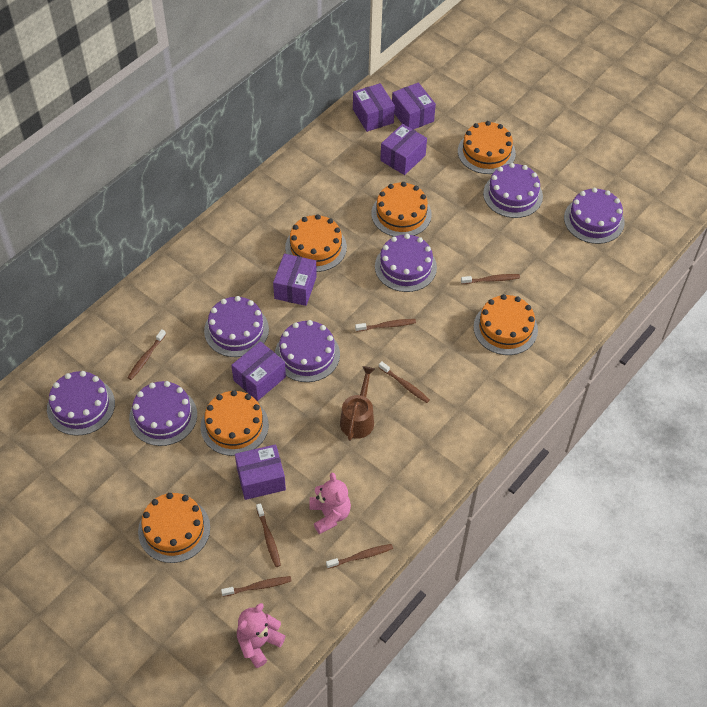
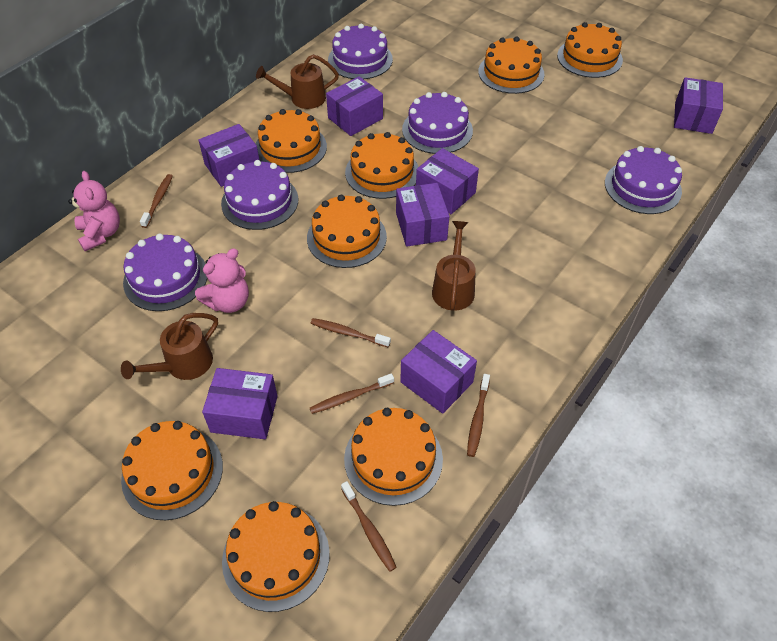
brown toothbrush: [127,329,166,380] [221,576,292,597] [256,503,281,567] [326,544,393,569] [355,319,416,332] [379,361,430,403] [461,274,520,284] = 7 -> [140,174,173,228] [310,318,391,347] [310,373,394,414] [341,481,397,572] [467,374,490,457] = 5
brown watering can: [340,366,375,441] = 1 -> [121,313,218,380] [256,54,339,109] [432,221,476,311] = 3
orange cake: [138,493,210,563] [201,390,269,456] [285,214,347,272] [371,182,432,237] [458,121,516,174] [474,294,538,355] = 6 -> [121,421,223,520] [222,501,330,612] [256,109,327,173] [307,195,387,268] [344,408,443,506] [345,132,418,199] [478,37,545,94] [557,22,623,78] = 8
purple box: [231,341,286,401] [235,444,286,500] [273,254,317,306] [353,83,395,132] [380,124,427,175] [392,82,436,130] = 6 -> [199,124,259,187] [202,368,278,439] [326,76,383,136] [396,183,449,247] [400,330,477,414] [416,148,479,214] [674,77,723,134] = 7
purple cake: [47,371,115,436] [129,381,197,446] [204,296,269,357] [275,320,340,382] [375,234,437,292] [483,163,543,218] [564,188,625,244] = 7 -> [123,234,208,311] [221,160,298,230] [328,24,393,79] [402,92,473,154] [605,146,682,214] = 5

